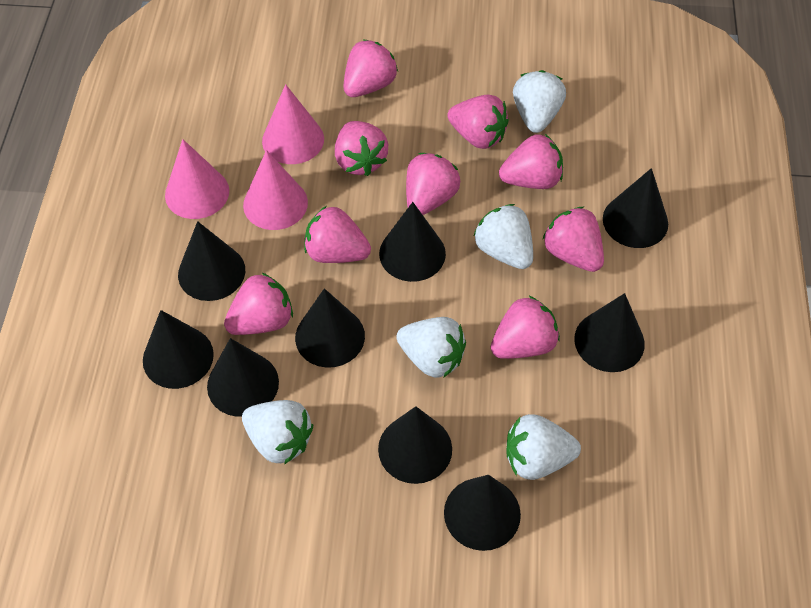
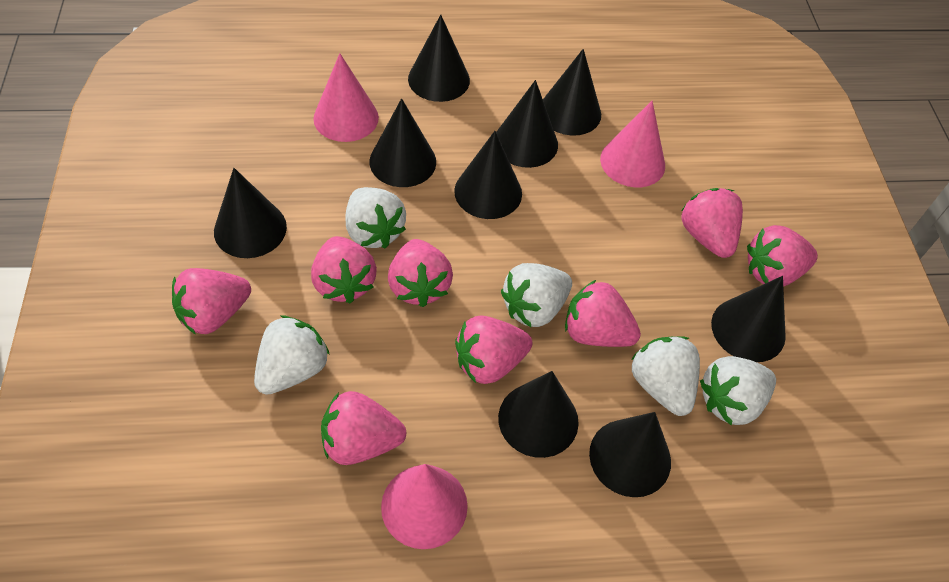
pink strawberry: [224,272,293,335] [304,206,371,263] [335,121,388,176] [343,39,398,97] [406,153,460,215] [447,95,509,149] [491,296,560,359] [499,134,563,189] [542,207,604,272] = 9 -> [172,268,251,335] [311,236,377,303] [321,391,406,465] [388,239,453,307] [455,315,532,384] [565,280,641,347] [681,188,743,258] [747,225,818,286] = 8

